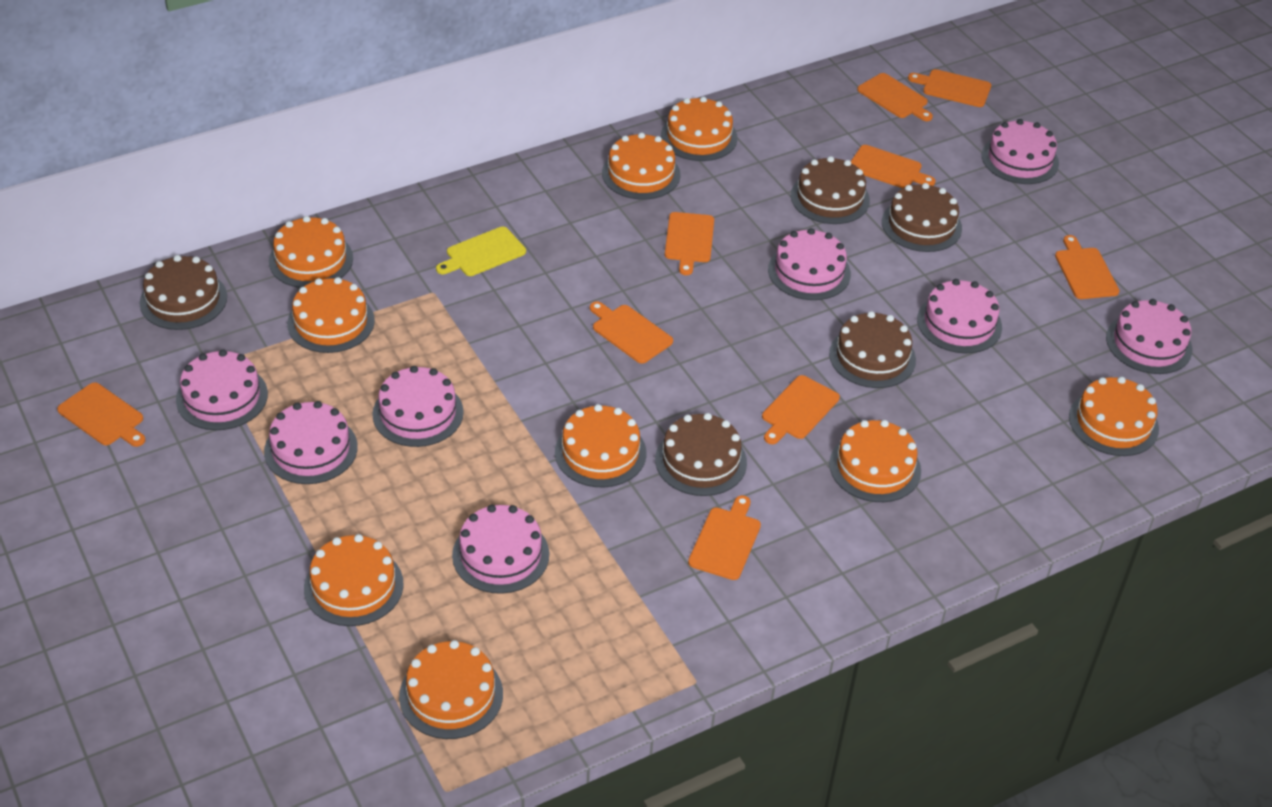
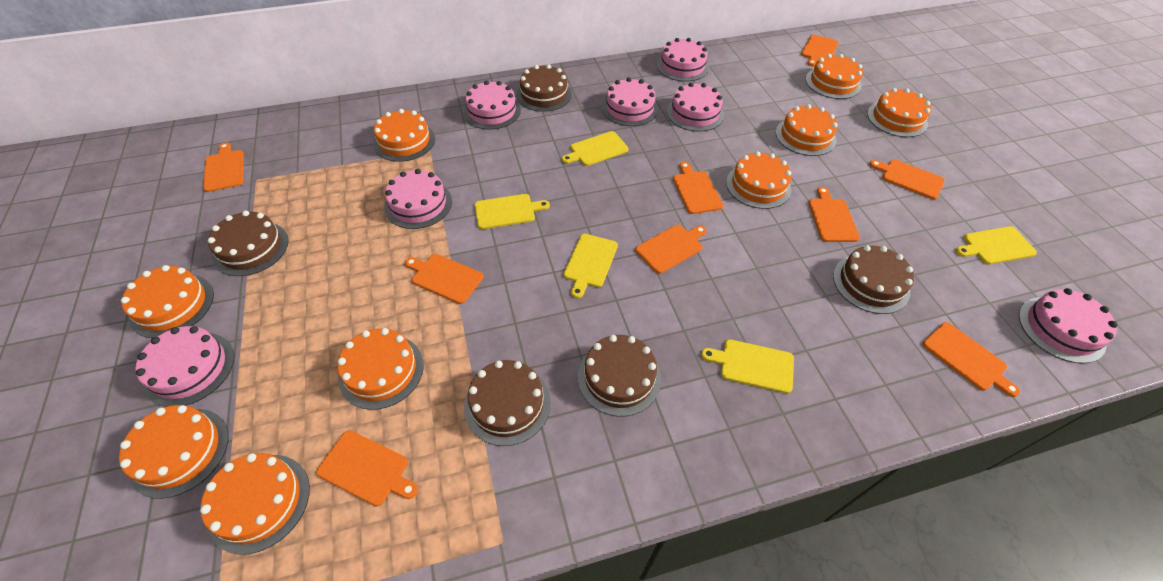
pink cake: [176,349,268,430] [264,401,358,484] [372,366,464,447] [452,505,549,594] [768,228,851,300] [917,279,1002,353] [982,119,1059,184] [1106,299,1192,374] = 8 -> [135,326,234,407] [384,169,452,229] [463,80,521,130] [602,77,658,126] [657,38,709,82] [667,83,724,132] [1019,288,1118,364] = 7
yellow cutting board: [436,226,526,276] = 1 -> [474,194,550,229] [562,131,629,166] [564,234,618,298] [701,339,794,393] [955,226,1037,264] = 5

